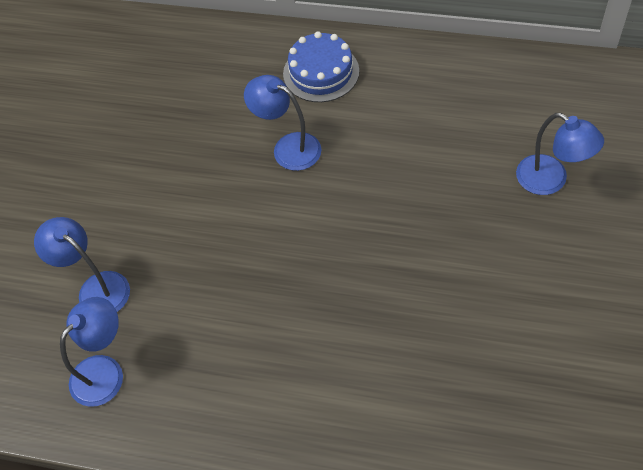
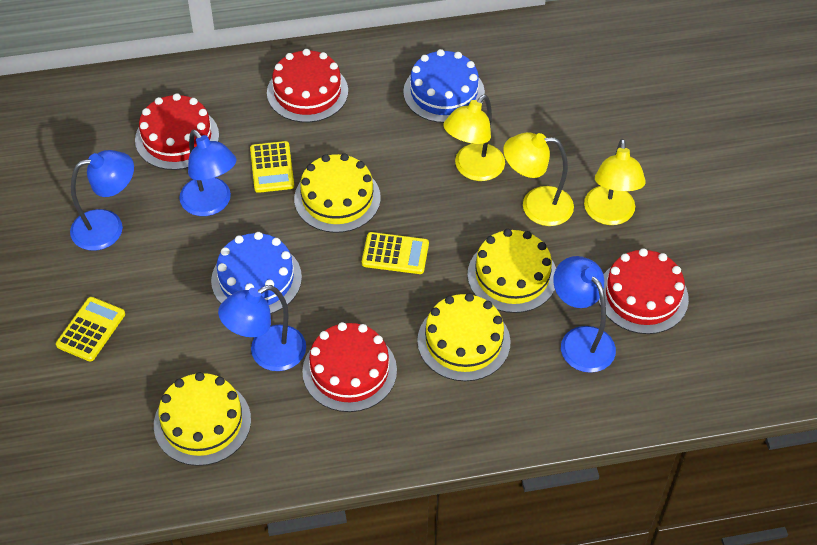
blue cake: [283,31,359,102] = 1 -> [211,232,302,314] [403,49,485,123] = 2
red cake: none = 0 -> [135,93,219,170] [267,49,348,123] [302,322,397,412] [598,248,689,334] = 4
yellow cake: none = 0 -> [154,372,251,466] [294,153,381,233] [417,293,511,381] [467,229,556,313] = 4
yellow calculator: none = 0 -> [56,297,125,362] [250,141,294,193] [362,232,429,274] = 3
yellow lamp: none = 0 -> [444,95,505,181] [503,132,574,226] [584,139,646,225] = 3

